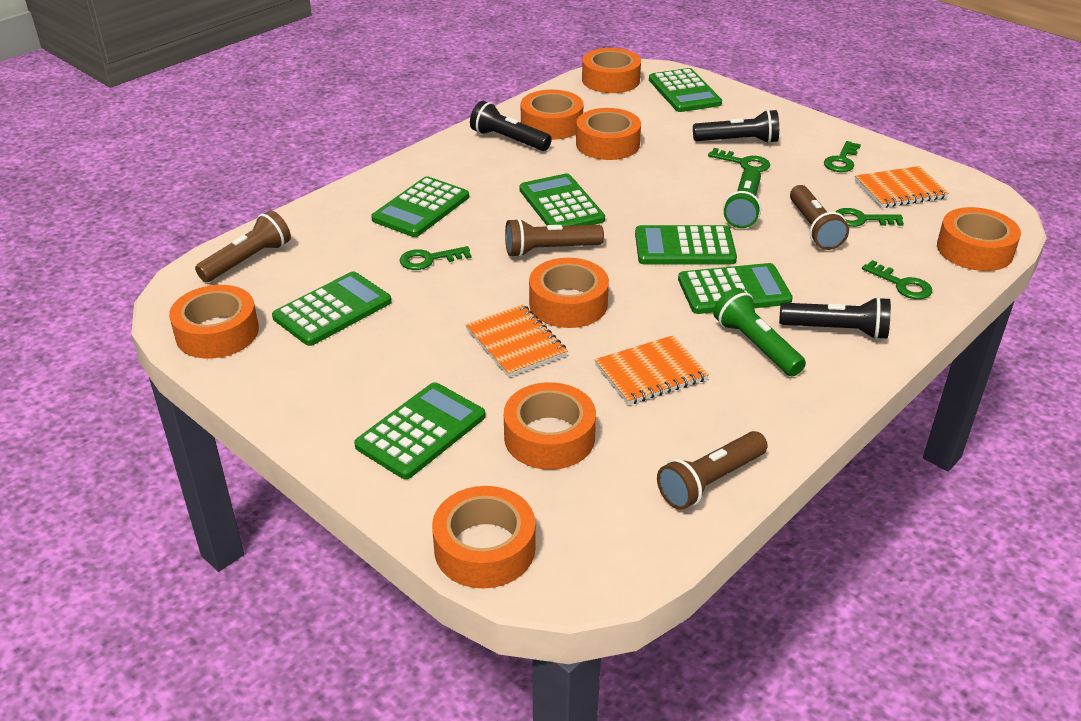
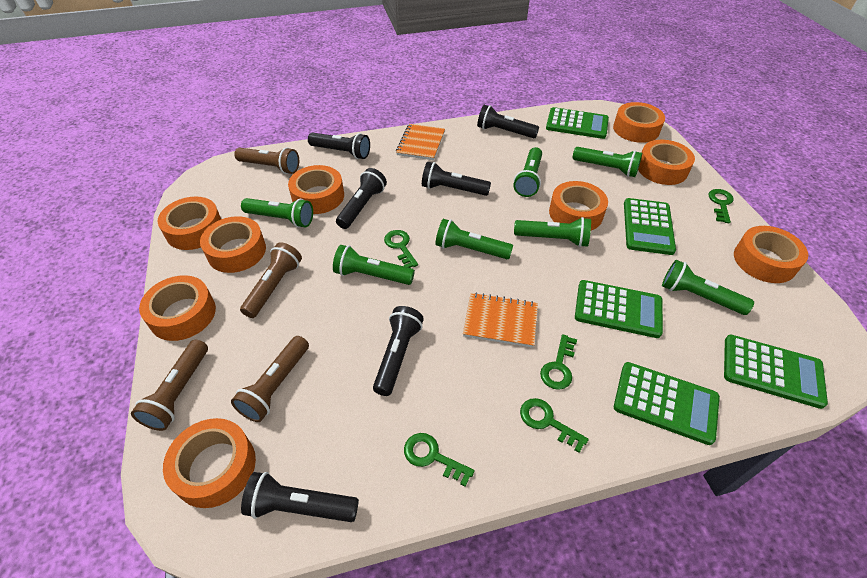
black flashlight: [470,101,552,151] [693,109,779,144] [779,297,891,340] = 3 -> [241,472,359,522] [308,133,370,159] [336,168,387,229] [373,306,424,396] [422,162,491,196] [477,105,539,138] = 6
green calculator: [272,272,391,346] [354,382,485,479] [371,176,469,237] [519,173,605,226] [635,225,737,264] [649,68,722,112] [678,263,793,314] = 7 -> [546,107,609,139] [575,280,663,338] [614,362,720,445] [624,198,676,255] [724,334,828,409] = 5
green flashlight: [713,288,806,376] [723,167,761,228] = 2 -> [241,198,313,228] [333,245,415,285] [435,219,513,259] [514,147,542,197] [514,217,591,247] [572,147,642,177] [662,260,754,315] = 7
orange notebook: [465,304,568,377] [595,335,709,405] [855,166,949,208] = 3 -> [396,124,445,160] [463,292,538,348] = 2
orange tape: [169,285,259,359] [432,486,535,588] [504,382,596,470] [521,89,584,140] [529,258,609,328] [576,108,641,160] [582,48,641,93] [937,207,1021,271] = 8 -> [139,275,216,341] [158,197,221,250] [163,418,256,508] [200,216,266,273] [288,165,344,214] [549,181,608,230] [613,102,665,143] [638,140,695,185] [734,226,808,283] = 9

